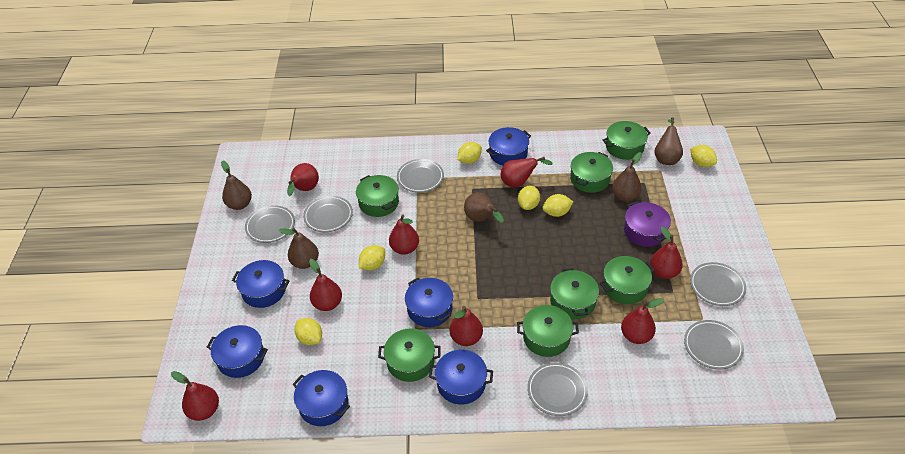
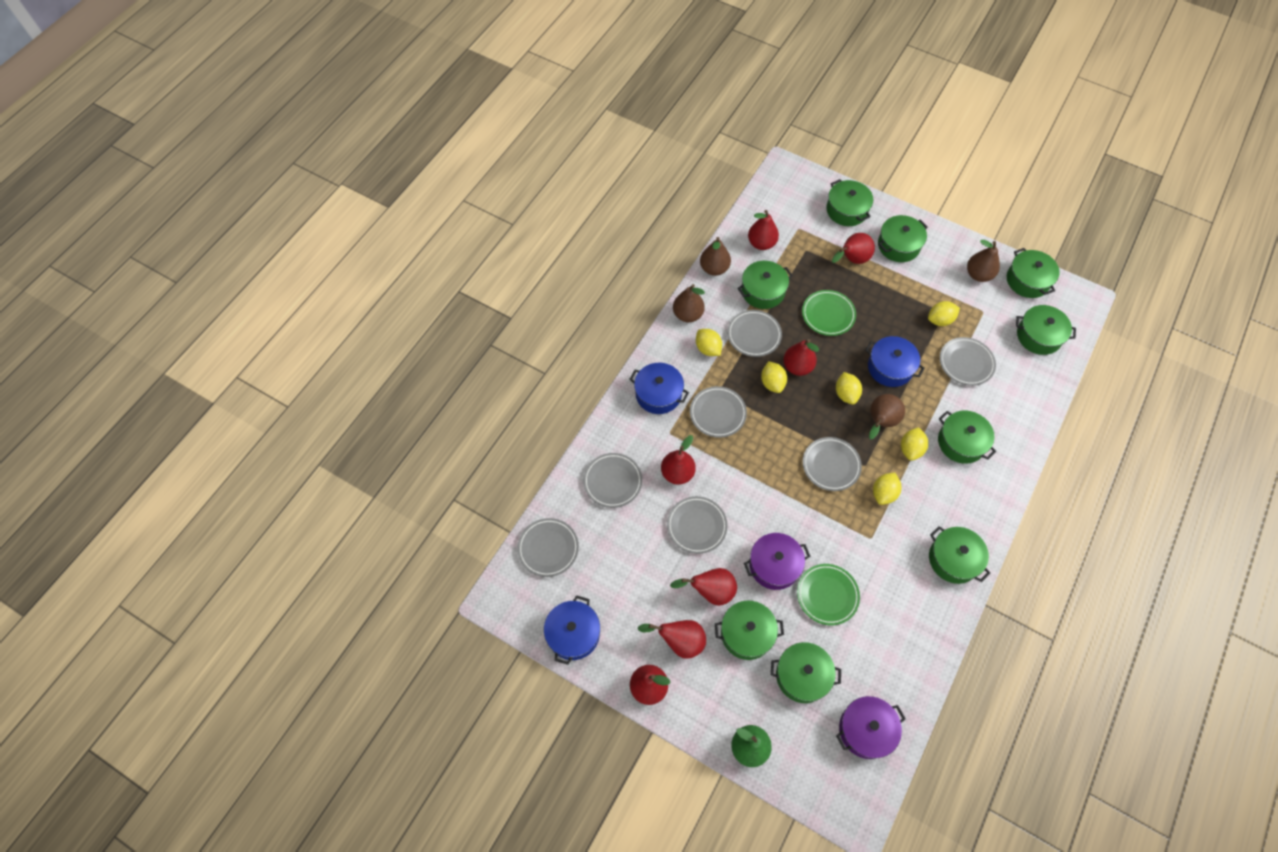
blue pot: [207,325,268,378] [232,260,290,308] [293,370,350,426] [405,278,453,327] [429,350,493,405] [486,127,531,166] = 6 -> [544,595,600,665] [629,363,689,414] [865,336,925,387] = 3
brown pear: [221,160,252,210] [279,228,319,269] [464,192,504,223] [612,152,642,202] [654,118,683,165] = 5 -> [673,284,705,322] [700,237,731,276] [869,394,905,439] [967,240,1000,282] = 4
green pear: none = 0 -> [731,725,772,767] = 1
green plate: none = 0 -> [797,564,860,625] [802,290,856,336] = 2
green pot: [356,175,399,217] [378,328,441,382] [517,305,579,357] [550,268,599,319] [570,152,613,193] [600,256,655,304] [603,121,651,160] = 7 -> [715,601,784,660] [738,261,793,309] [771,642,841,703] [826,179,873,226] [878,215,928,262] [929,526,990,584] [938,410,996,464] [1007,248,1060,298] [1016,305,1076,355] = 9
grey plate: [245,205,295,243] [303,196,353,232] [397,159,444,193] [527,363,588,416] [684,320,744,370] [690,262,746,306] = 6 -> [517,518,579,577] [583,453,642,508] [667,496,728,554] [690,386,747,438] [727,310,782,357] [803,437,862,491] [940,337,996,386] = 7
purple pot: [624,201,671,247] = 1 -> [744,533,811,590] [836,696,906,759] = 2
red pear: [171,371,219,421] [287,163,319,196] [309,259,342,311] [389,215,419,255] [450,306,483,346] [501,157,553,187] [621,298,664,344] [650,226,683,279] = 8 -> [630,665,671,705] [637,620,706,659] [661,435,696,485] [670,568,737,606] [748,210,779,250] [783,339,819,376] [832,233,875,264] = 7

